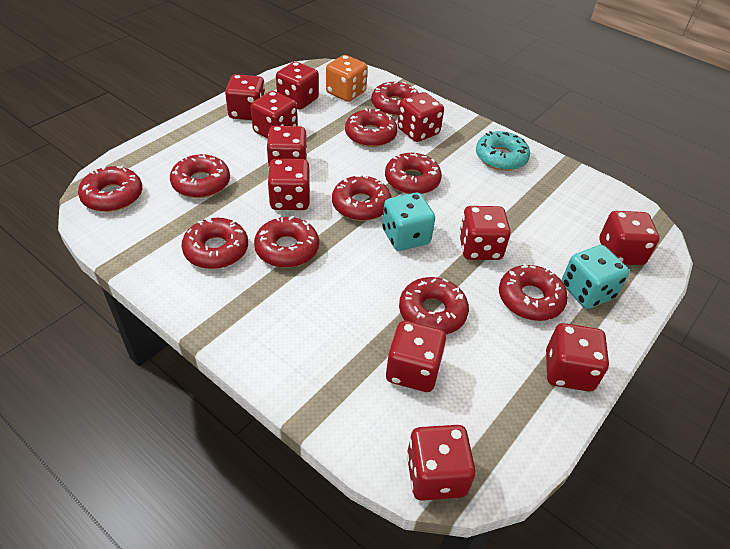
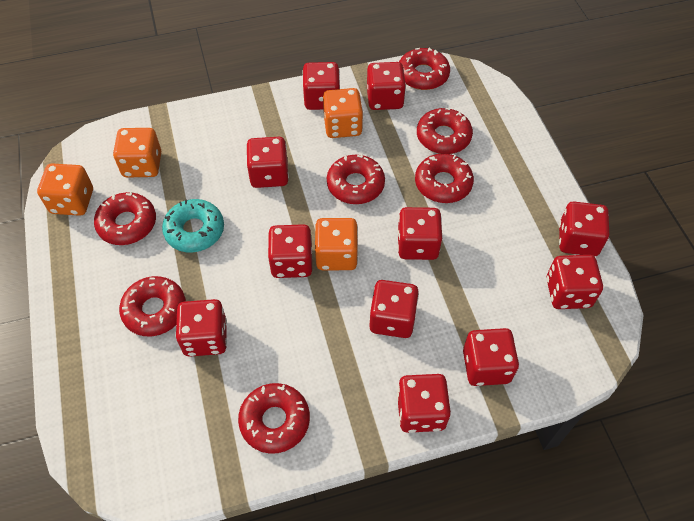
orange dice: [326,55,368,102] = 1 -> [37,163,93,216] [113,128,161,178] [315,218,358,270] [323,88,363,138] = 4
red donut: [78,165,142,212] [170,154,230,198] [181,218,248,269] [254,216,319,268] [332,174,391,221] [345,108,398,147] [371,82,419,116] [385,153,442,194] [399,277,469,334] [499,263,568,321] = 10 -> [94,191,156,245] [119,276,186,336] [238,383,310,454] [327,154,385,204] [399,48,450,90] [415,153,474,203] [417,108,473,154] = 7
turquoise dice: [382,193,435,251] [561,245,630,309] = 2 -> none = 0

